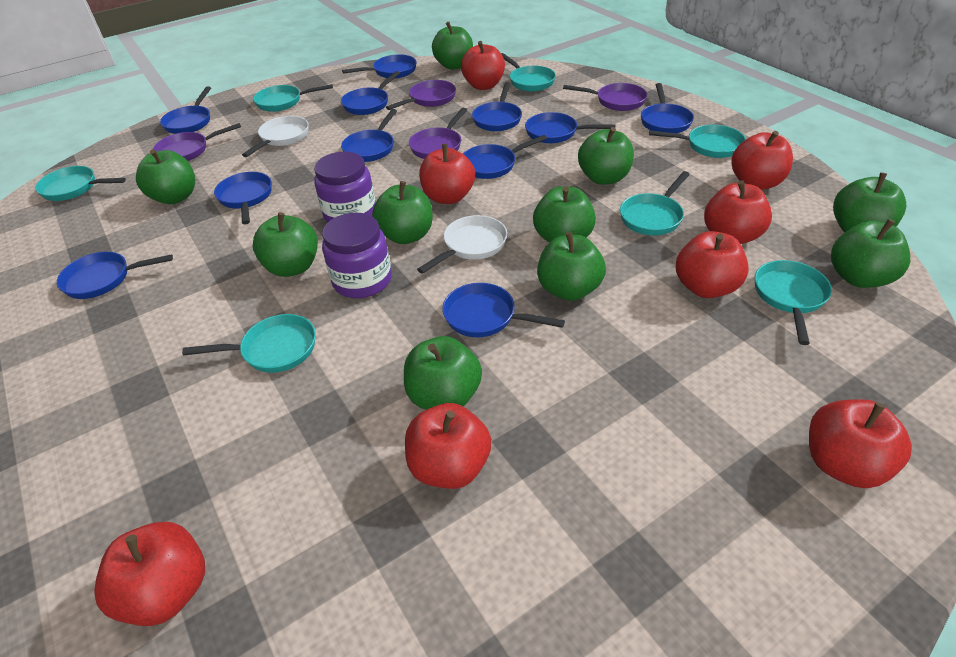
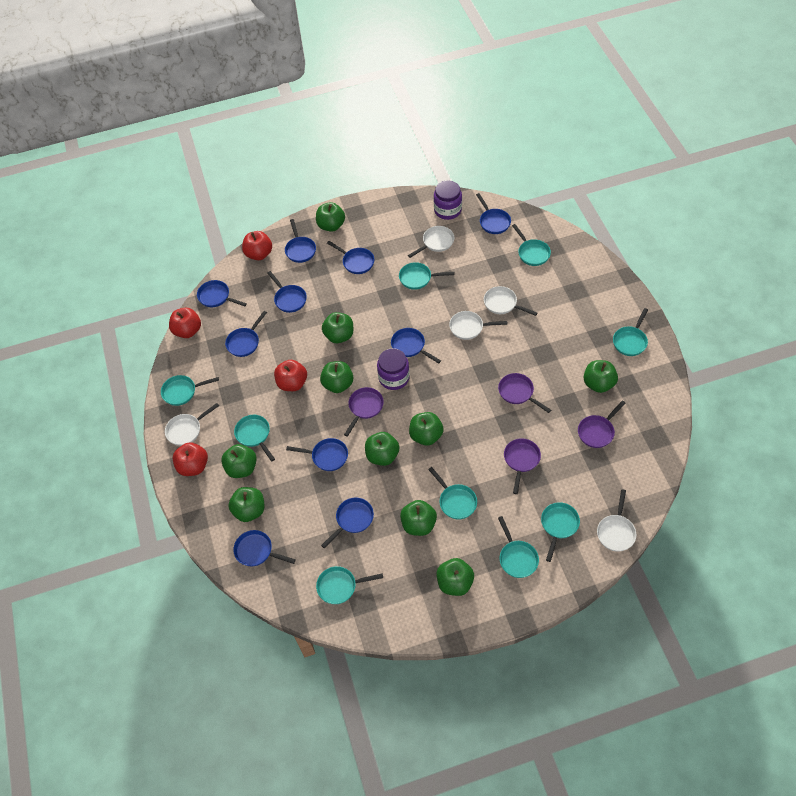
blue pan: [57,252,173,299] [160,86,211,134] [214,172,272,224] [341,71,400,115] [341,109,397,162] [342,54,417,79] [442,283,565,337] [463,135,547,179] [472,82,522,131] [525,112,615,143] [641,83,694,133] = 11 -> [197,280,247,307] [225,311,267,357] [234,530,296,566] [267,271,307,313] [285,219,316,263] [286,438,348,471] [321,498,374,548] [327,241,374,274] [391,328,441,364] [476,193,511,234] = 10
red apple: [94,522,205,626] [405,403,491,489] [419,144,475,204] [461,41,505,90] [676,231,749,298] [704,181,772,244] [731,131,793,189] [809,400,912,488] = 8 -> [169,308,201,338] [172,442,208,476] [242,231,272,260] [274,360,307,391] = 4
turquoise pan: [35,166,126,201] [182,314,316,373] [253,84,333,112] [501,53,556,91] [620,171,690,235] [649,125,746,158] [755,260,832,345] = 7 -> [161,375,219,406] [234,415,275,462] [316,566,383,604] [399,262,454,290] [428,467,477,520] [498,516,539,578] [512,224,551,266] [541,502,580,562] [613,308,648,356] = 9
white pan: [242,116,309,157] [417,215,507,274] = 2 -> [165,403,219,446] [408,226,454,258] [449,311,508,340] [484,286,537,316] [597,489,636,552] = 5

